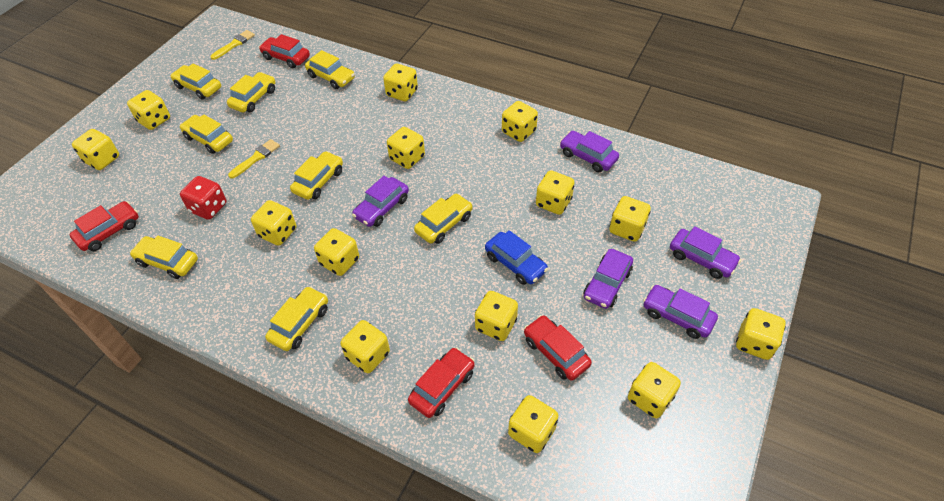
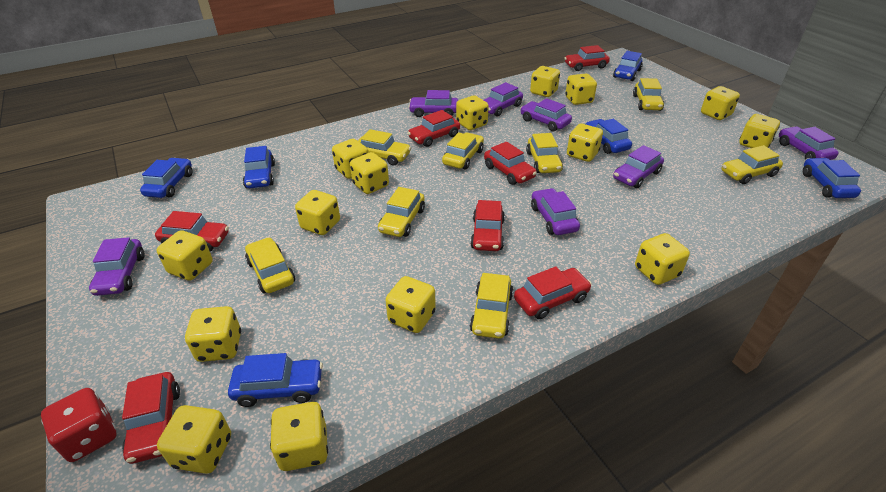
blue car: [485,230,548,285] = 1 -> [140,158,192,198] [228,353,323,407] [243,146,275,188] [585,119,632,154] [613,51,643,81] [803,158,861,198] = 6
purple car: [352,176,409,227] [560,131,619,172] [584,249,633,309] [643,285,718,339] [670,226,741,279] = 5 -> [89,237,145,296] [408,90,458,117] [484,82,523,116] [520,98,572,131] [531,188,580,235] [613,145,664,188] [779,126,839,160] = 7
red car: [70,201,139,251] [259,34,310,68] [408,347,475,418] [524,315,592,381] = 4 -> [122,372,180,464] [155,211,229,252] [408,110,460,147] [470,200,505,251] [484,142,537,185] [514,266,592,319] [564,45,610,71] = 7
yellow brush: [210,30,255,60] [228,139,280,179] = 2 -> none = 0
yellow dice: [72,129,119,170] [127,90,170,130] [251,200,296,246] [314,228,359,276] [340,320,390,373] [383,64,418,101] [387,127,425,169] [475,291,518,341] [502,101,538,142] [508,395,559,453] [536,170,575,215] [609,196,651,242] [628,362,681,418] [736,308,786,360] = 14 -> [157,230,213,281] [157,405,231,474] [185,306,241,362] [270,402,328,471] [295,190,340,235] [332,139,368,179] [350,152,389,194] [385,276,436,333] [456,95,489,130] [530,66,560,97] [565,73,597,105] [567,124,603,162] [635,233,690,285] [701,86,740,120] [739,114,780,148] = 15

